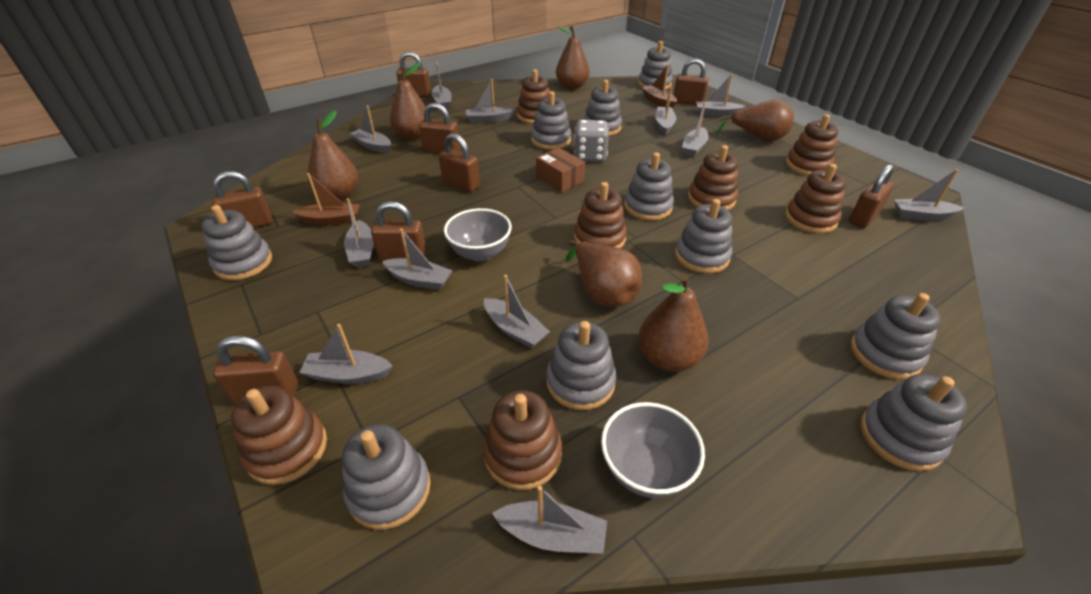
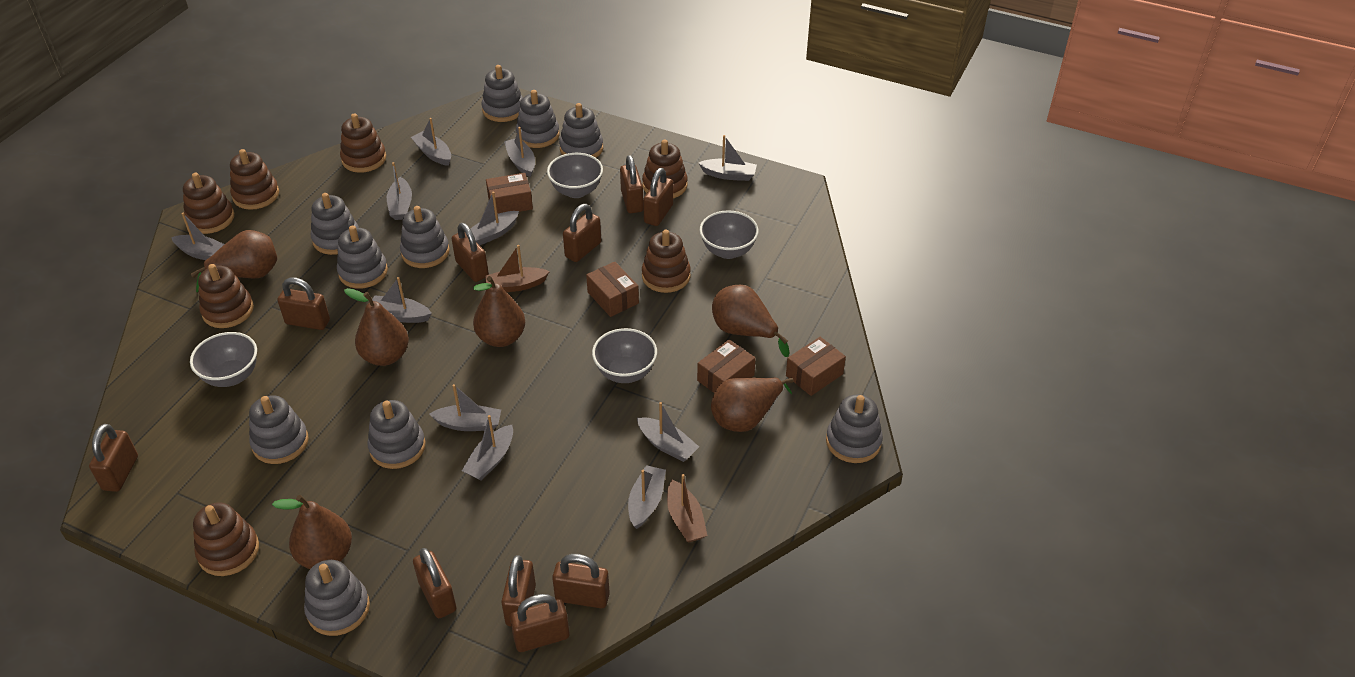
brown box: [536,148,585,192] = 1 -> [486,173,533,214] [586,262,639,317] [697,339,756,393] [786,337,846,396] = 4
brown padlock: [212,171,272,228] [213,336,298,404] [371,201,427,261] [396,52,431,97] [419,103,460,153] [439,133,480,192] [674,58,709,105] [849,164,894,228] = 8 -> [89,424,138,492] [277,277,330,330] [413,548,456,618] [452,223,489,282] [501,555,536,626] [510,594,570,652] [552,554,610,608] [563,204,601,262] [620,155,644,213] [643,168,673,226] = 10
grey boat: [299,324,393,384] [344,198,374,268] [350,105,391,153] [382,229,453,290] [431,62,451,109] [466,79,515,123] [484,275,550,348] [492,486,607,554] [655,87,676,135] [682,103,709,157] [696,74,746,117] [894,169,964,221] = 12 -> [171,213,224,260] [372,277,432,323] [387,162,412,220] [411,118,451,166] [429,384,501,431] [462,415,513,480] [470,191,519,245] [504,127,535,177] [628,465,666,529] [637,402,699,462] [698,135,757,181] = 11
grey bowl: [444,208,512,261] [601,402,705,498] = 2 -> [190,332,257,387] [547,153,603,198] [592,328,657,383] [700,210,759,259] = 4
grey dice: [574,120,609,162] = 1 -> none = 0

